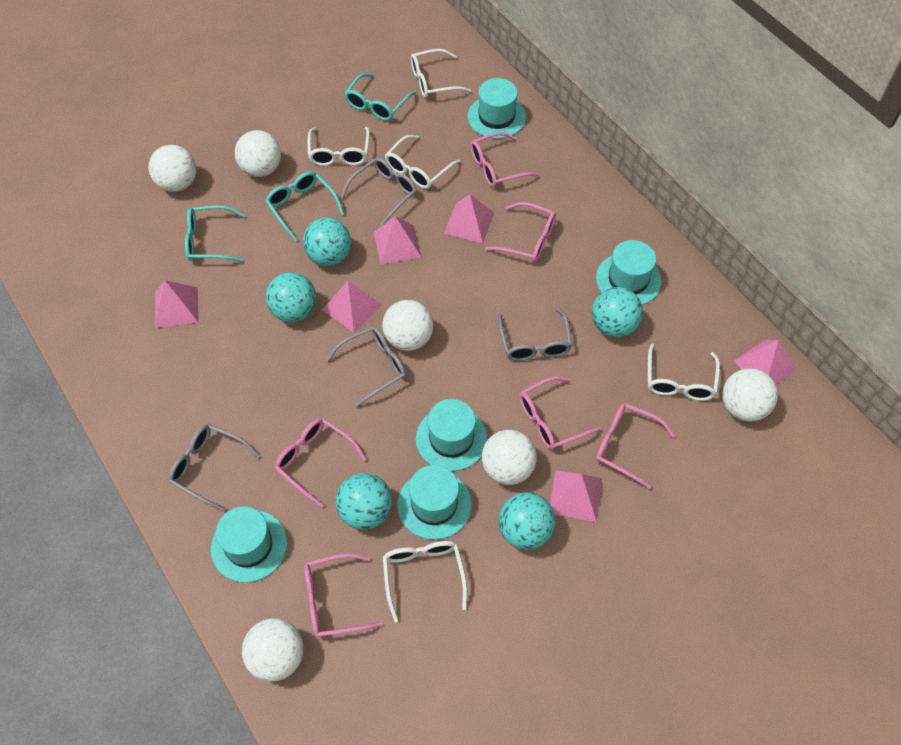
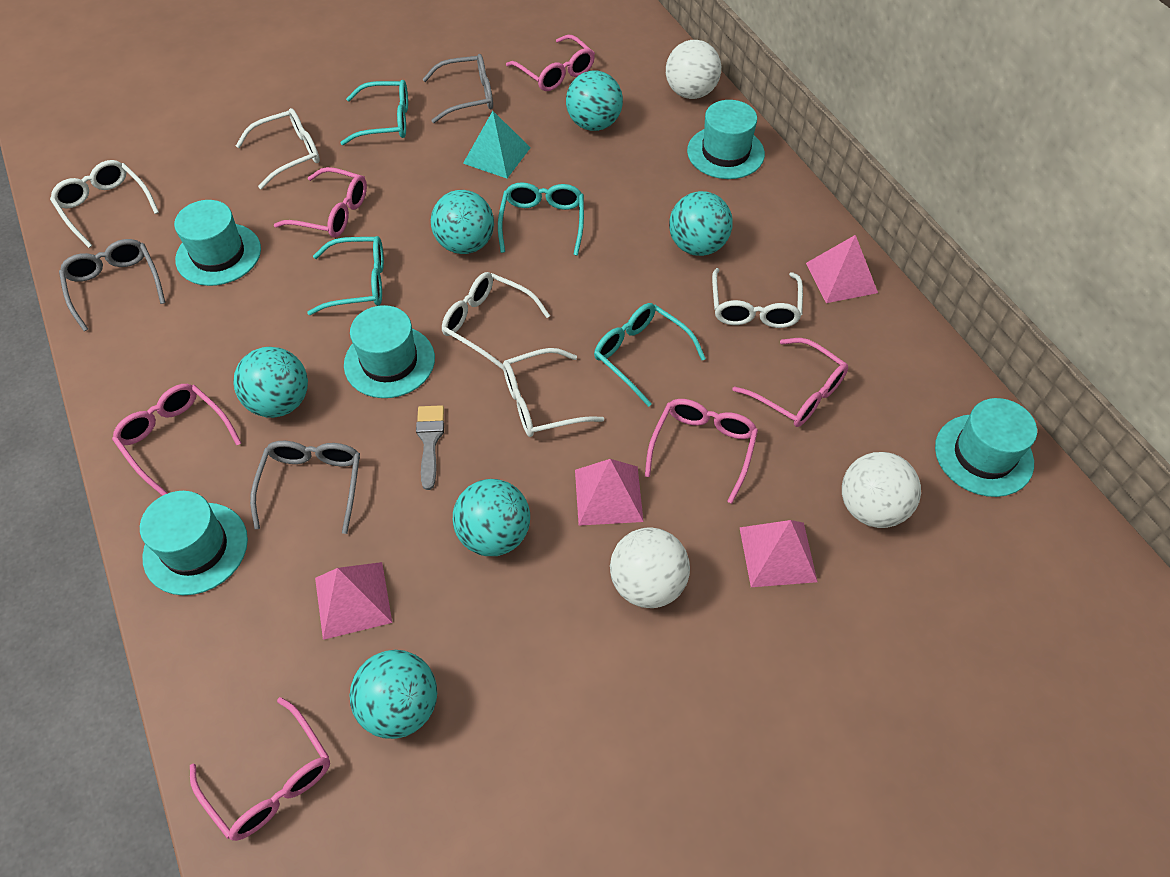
grey brush: none = 0 -> [416,405,444,490] = 1
grey glasses: [168,424,260,511] [326,326,406,408] [341,157,417,227] [498,308,572,361] = 4 -> [59,239,165,331] [250,441,360,534] [422,54,493,123] = 3
pink pyramid: [155,280,199,328] [322,281,382,332] [374,216,422,264] [444,194,494,243] [550,470,602,522] [733,340,796,385] = 6 -> [315,562,392,640] [575,459,644,526] [739,520,817,587] [806,235,878,303] = 4
turquoise ball: [266,272,316,322] [303,218,351,266] [335,473,392,530] [498,492,555,550] [592,287,643,338] = 5 -> [233,347,308,418] [350,650,437,739] [431,190,494,254] [453,479,530,556] [566,71,623,131] [669,191,733,256] = 6
turquoise glasses: [185,205,246,262] [265,171,344,241] [344,73,416,121] = 3 -> [307,236,384,315] [341,80,408,145] [498,182,584,256] [594,303,706,407] = 4
turquoise pyramid: none = 0 -> [463,111,531,178] = 1
white ball: [149,145,196,192] [235,130,281,177] [242,618,304,682] [382,300,433,351] [482,430,537,485] [722,368,778,422] = 6 -> [610,527,690,608] [666,40,721,99] [842,452,921,528] = 3

